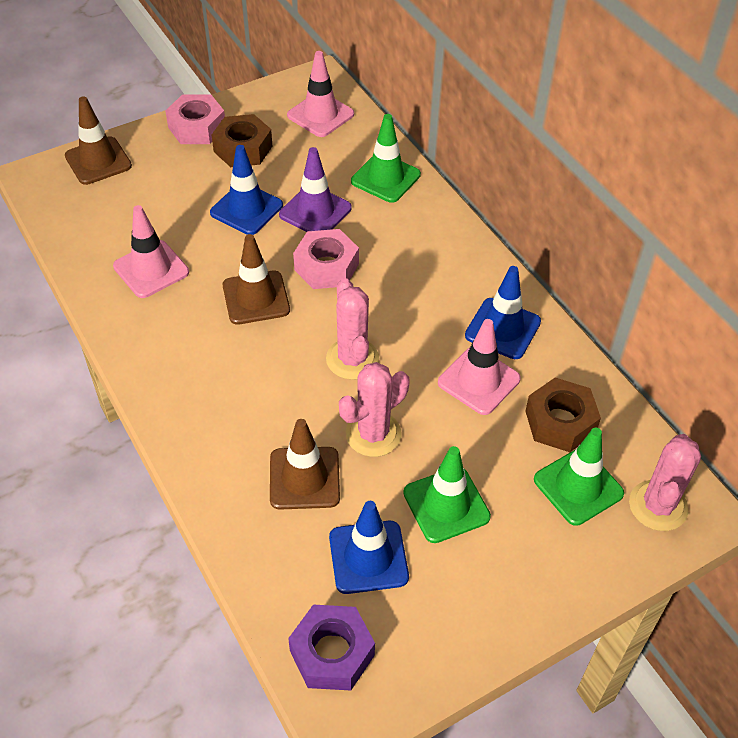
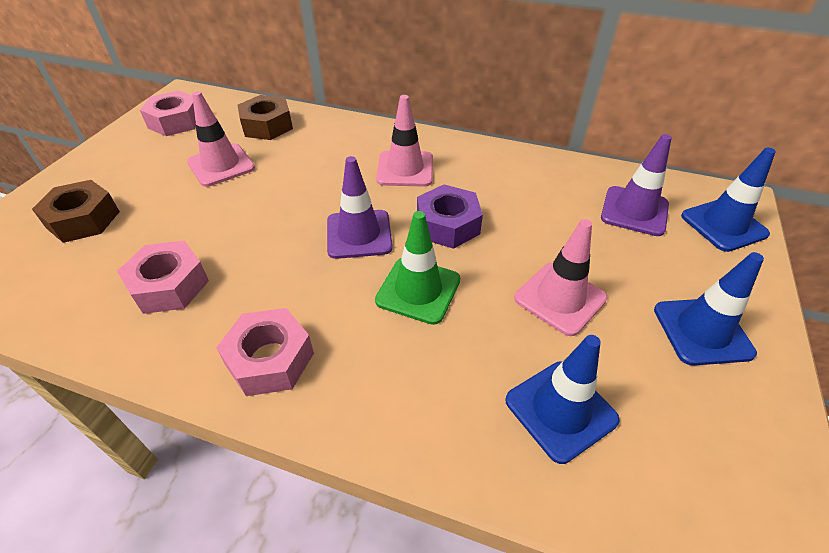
brown traffic cone: [65,96,132,185] [223,234,290,325] [270,419,340,510] = 3 -> none = 0
green traffic cone: [351,114,421,203] [403,446,491,543] [534,428,624,526] = 3 -> [375,211,460,325] = 1
pink cactus: [326,278,379,380] [339,362,410,457] [629,434,701,531] = 3 -> none = 0
pink nut: [165,94,225,144] [293,229,359,289] = 2 -> [117,241,209,314] [140,90,196,136] [216,308,314,396] = 3
purple traffic cone: [279,147,352,232] = 1 -> [327,156,393,259] [601,134,672,236] = 2

